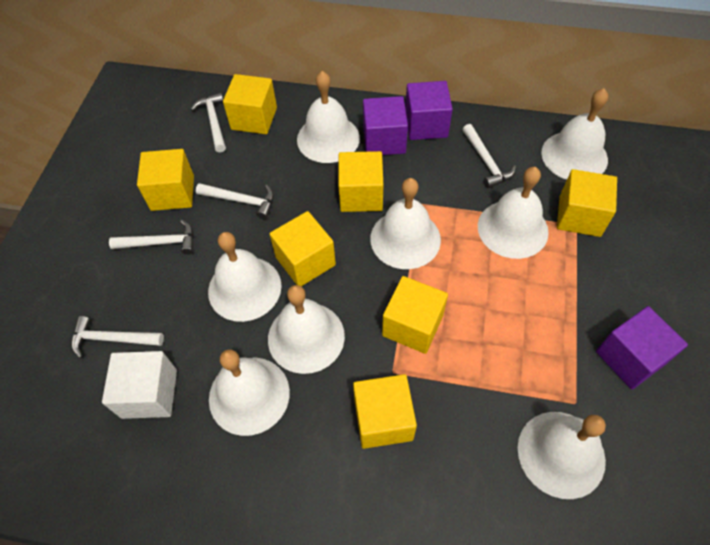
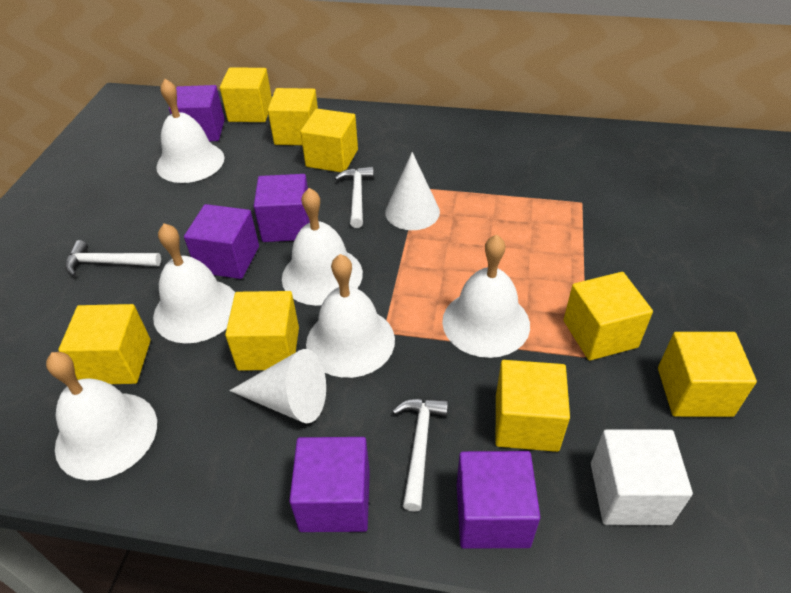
purple cube: [363,96,408,155] [405,81,453,140] [596,306,688,389] = 3 -> [169,85,225,141] [184,204,259,279] [254,174,310,242] [289,437,370,532] [457,451,540,548] = 5
white bell: [208,232,282,322] [209,349,290,436] [268,285,345,374] [297,71,360,163] [370,178,441,269] [478,167,549,259] [518,412,606,499] [541,88,608,180] = 8 -> [46,352,157,480] [153,223,235,343] [156,79,224,183] [282,188,363,306] [306,254,395,378] [442,235,530,358] = 6
white cone: none = 0 -> [229,349,326,423] [385,152,440,230] = 2
white hammer: [71,316,164,358] [109,220,194,255] [190,93,226,152] [196,183,274,219] [462,124,516,188] = 5 -> [65,240,161,276] [335,166,374,228] [392,399,448,512] = 3
yellow cube: [137,149,194,211] [223,74,277,134] [270,211,336,286] [338,151,383,212] [353,374,417,449] [382,276,448,354] [557,169,617,237] = 7 -> [58,304,151,384] [220,67,272,122] [225,291,299,371] [268,88,318,145] [300,109,358,172] [496,360,570,452] [564,272,653,361] [658,332,757,417] = 8

